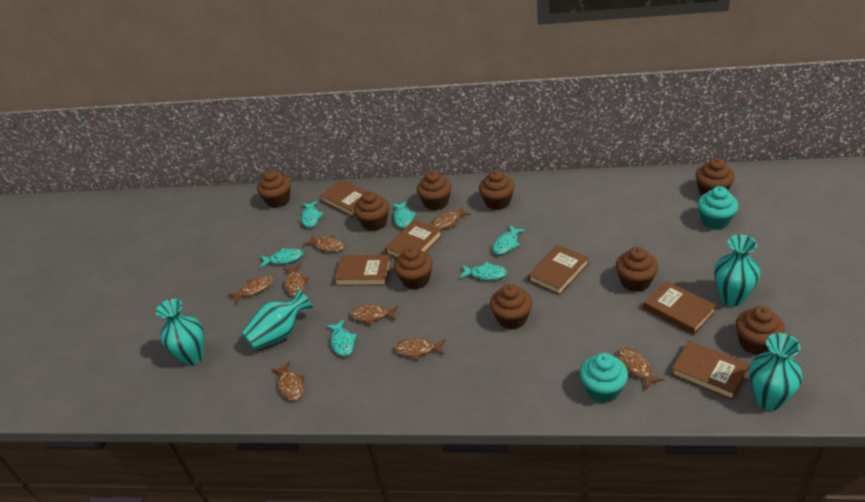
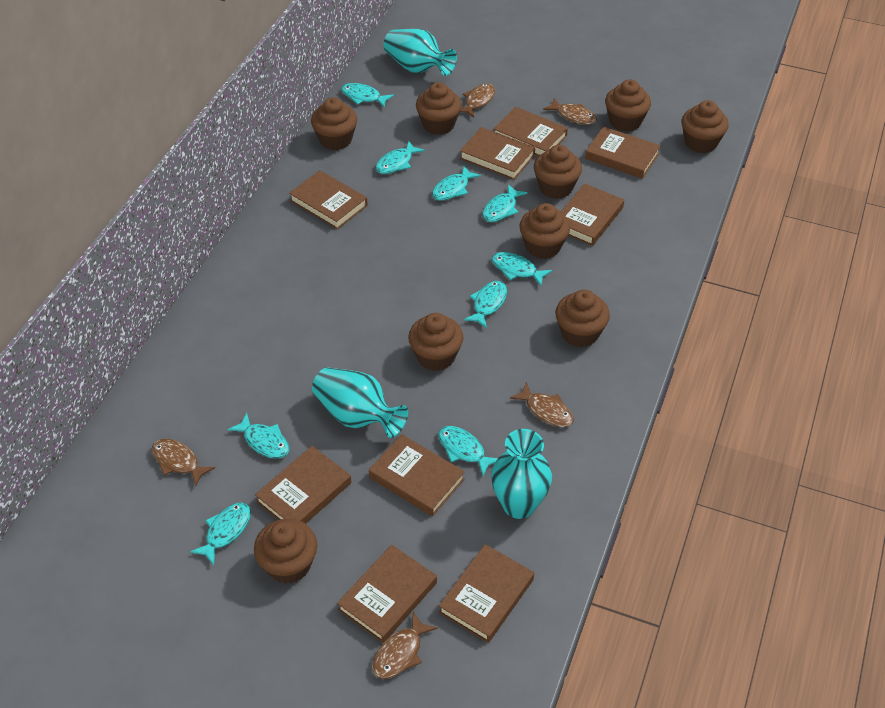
brown book: [320,180,367,217] [334,255,391,286] [385,220,442,258] [528,245,589,295] [643,281,716,335] [671,340,750,400] = 6 -> [255,446,351,524] [289,170,368,229] [337,545,437,643] [369,434,465,516] [439,544,534,643] [460,127,535,180] [493,107,568,156] [561,183,624,246] [585,126,661,179] = 9
brown fish: [228,276,273,305] [271,361,305,400] [283,264,309,296] [303,235,345,252] [349,305,398,325] [394,338,445,361] [430,207,471,229] [617,347,664,390] = 8 -> [152,439,215,486] [372,612,438,679] [460,83,495,118] [510,382,574,427] [543,98,597,125] = 5
turquoise cupcake: [580,353,628,403] [698,186,739,230] = 2 -> none = 0
turquoise fish: [261,248,304,268] [301,201,323,228] [326,319,357,357] [392,201,416,228] [460,262,507,280] [493,225,525,255] = 6 -> [190,503,251,565] [228,413,289,459] [341,83,394,108] [376,140,425,174] [432,166,481,201] [438,426,498,476] [464,281,507,328] [482,184,527,222] [492,252,552,286] = 9
turquoise vase: [156,299,204,366] [241,289,313,350] [714,235,760,306] [749,333,803,410] = 4 -> [312,367,408,438] [384,29,457,76] [491,429,552,519] = 3

